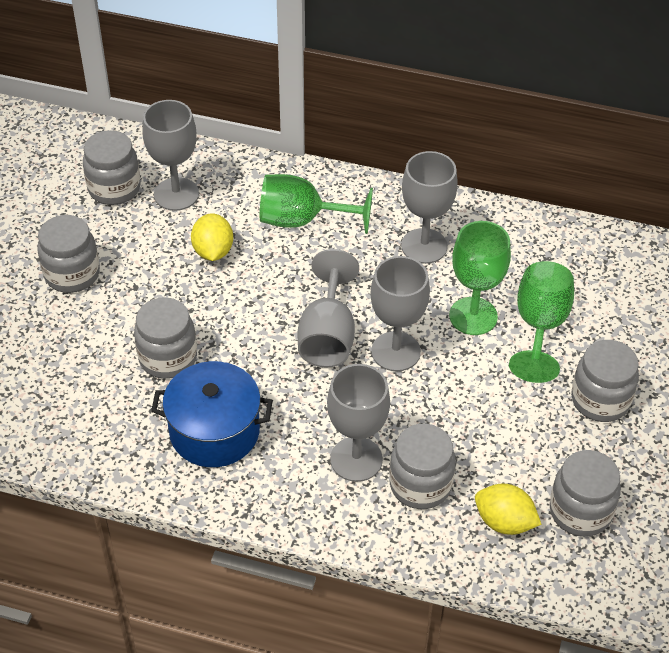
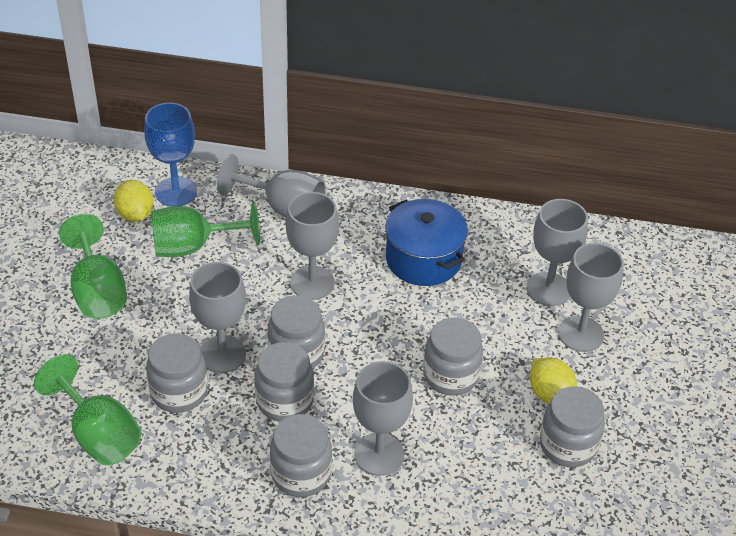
blue goblet: none = 0 -> [144,103,197,207] = 1
grey goblet: [142,100,199,211] [298,249,359,367] [327,364,390,482] [370,256,430,371] [401,151,458,264] = 5 -> [189,262,246,373] [217,154,326,217] [286,192,339,300] [353,361,413,476] [527,199,588,306] [558,243,624,352] = 6

